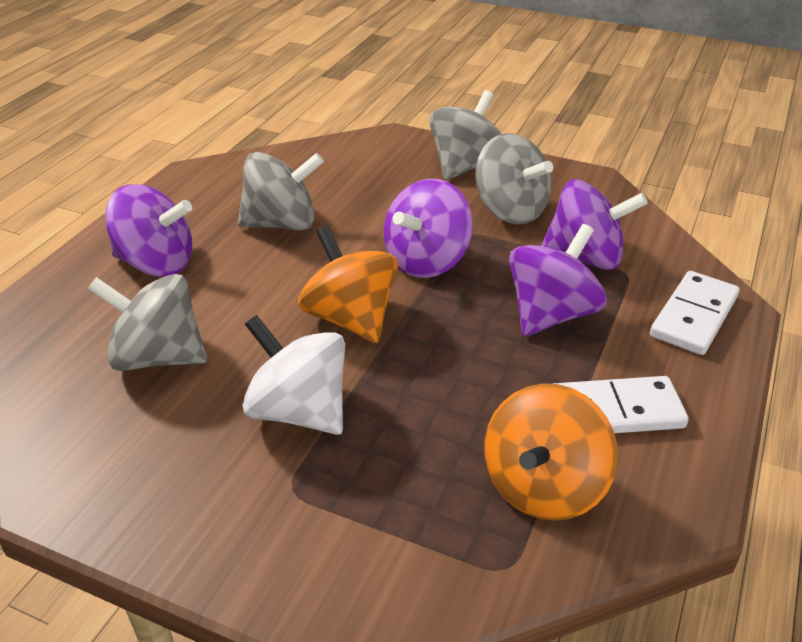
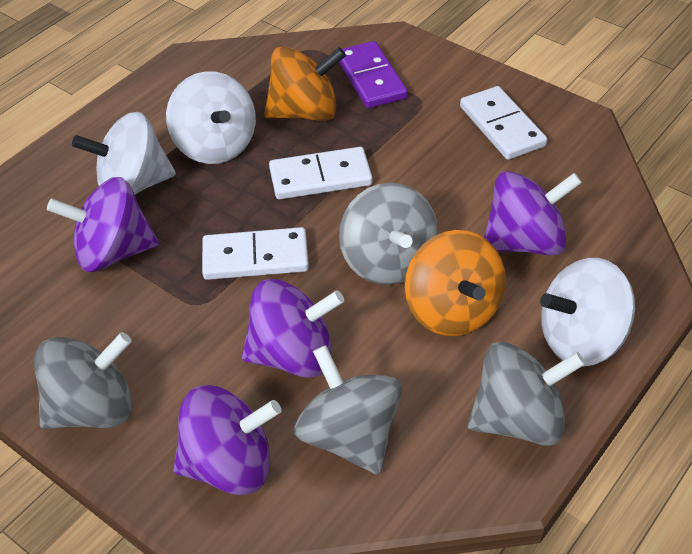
purple domino: none = 0 -> [339,41,408,108] = 1
white domino: [553,376,689,433] [650,271,740,355] = 2 -> [202,227,309,280] [269,147,373,199] [460,86,547,160] = 3
white spinning top: [243,315,345,435] = 1 -> [72,112,176,195] [166,71,256,164] [540,258,635,367] = 3

